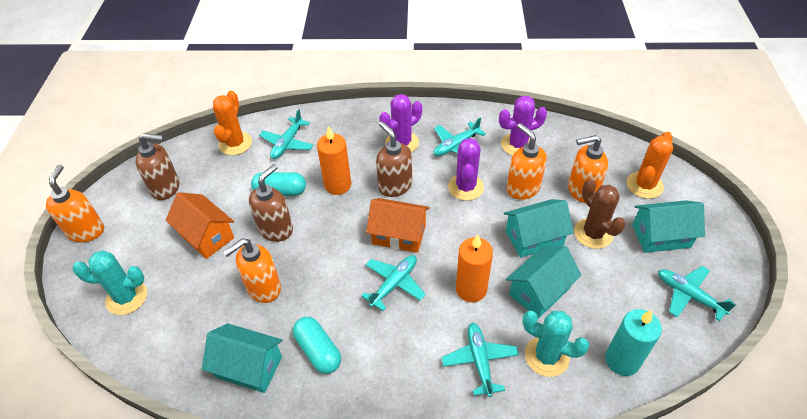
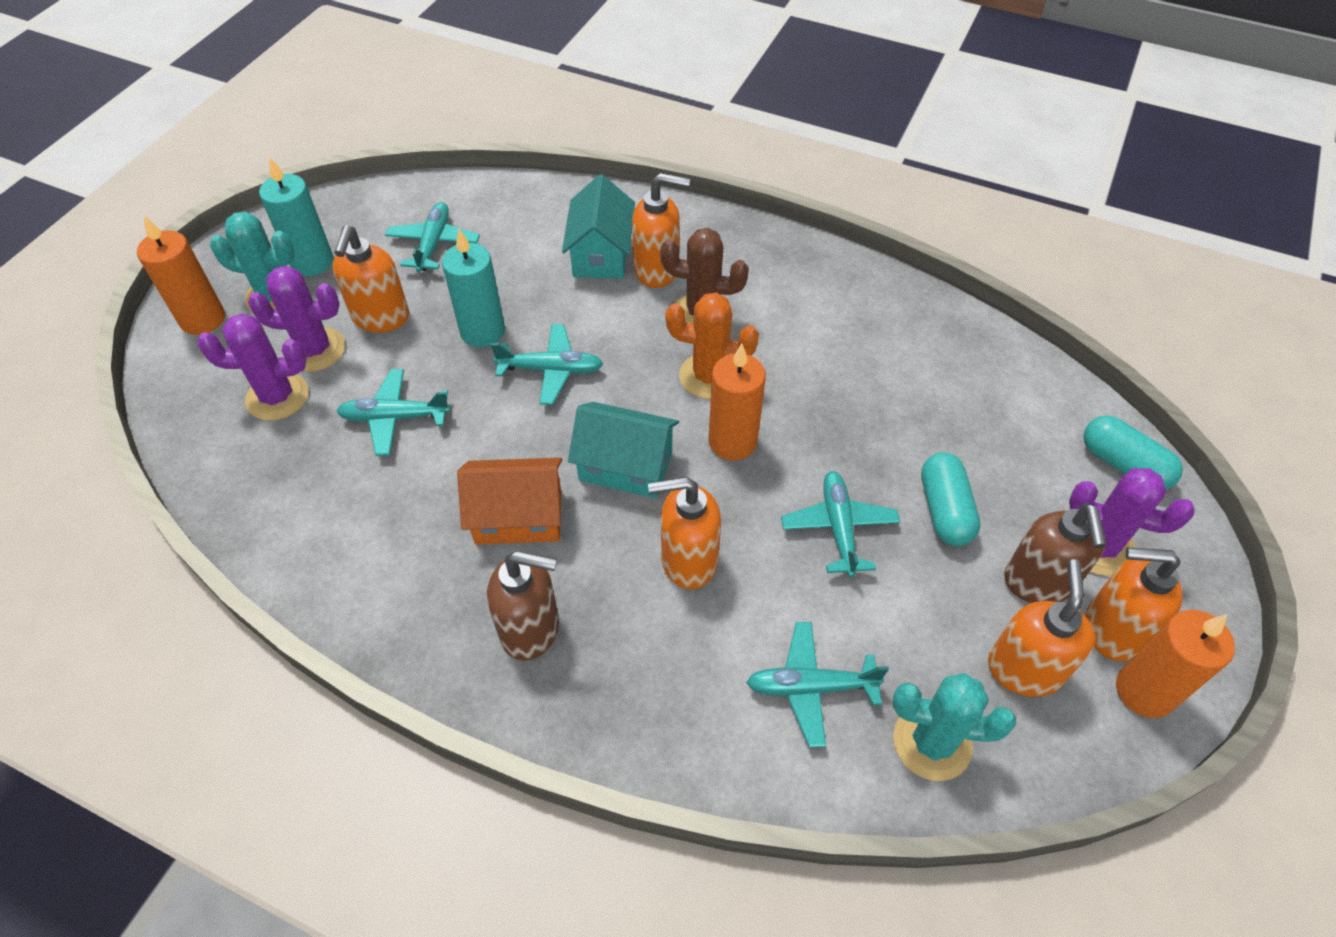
brown soap dispenser: [136,133,179,200] [249,164,293,242] [376,121,412,197] = 3 -> [487,551,559,660] [1004,503,1106,603] = 2
orange cactus: [213,91,252,155] [627,132,673,199] = 2 -> [666,292,759,399] = 1
orange candle: [317,126,351,195] [456,234,493,302] = 2 -> [137,216,225,335] [708,344,766,460] [1116,610,1235,718] = 3
orange house: [166,192,234,259] [366,198,430,253] = 2 -> [457,458,562,544] = 1
orange soap dispenser: [46,164,104,243] [223,239,281,303] [507,123,547,200] [568,135,608,203] = 4 -> [332,225,409,333] [632,173,690,288] [648,477,721,589] [988,559,1096,697] [1085,547,1182,661] = 5
turquoise candle: [605,309,662,376] = 1 -> [259,157,333,276] [442,229,505,347] = 2
turquoise house: [202,323,282,393] [504,199,574,258] [506,246,582,319] [632,200,705,253] = 4 -> [562,175,635,279] [568,402,679,498] = 2

